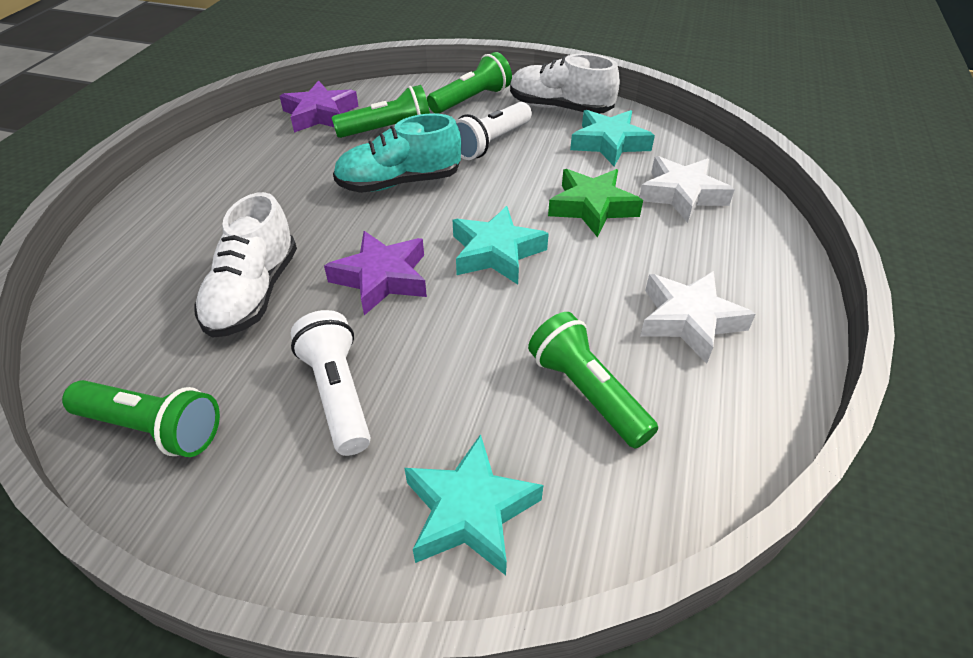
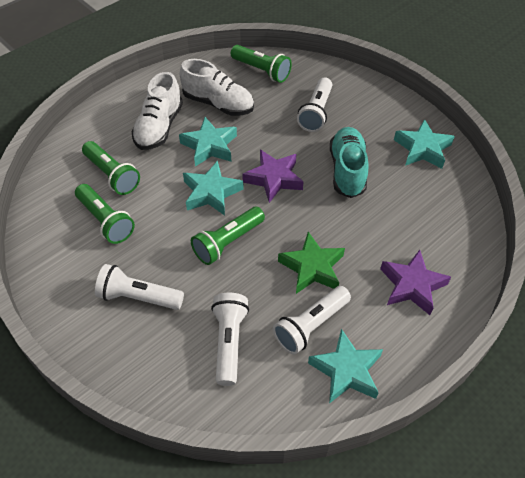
turquoise star: [405,434,543,575] [453,206,549,284] [570,110,655,167] = 3 -> [179,117,237,167] [183,161,244,216] [308,329,383,404] [394,119,455,169] = 4
white flashlight: [291,310,371,456] [456,102,532,160] = 2 -> [95,264,184,310] [211,293,249,386] [273,286,351,354] [297,77,332,132] = 4
white star: [639,156,735,223] [640,271,756,364] = 2 -> none = 0

